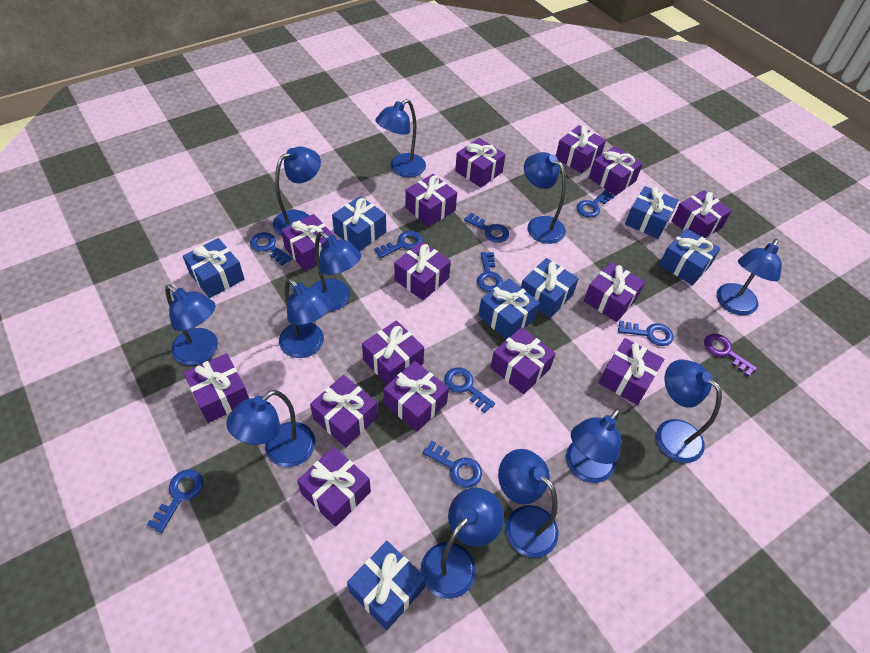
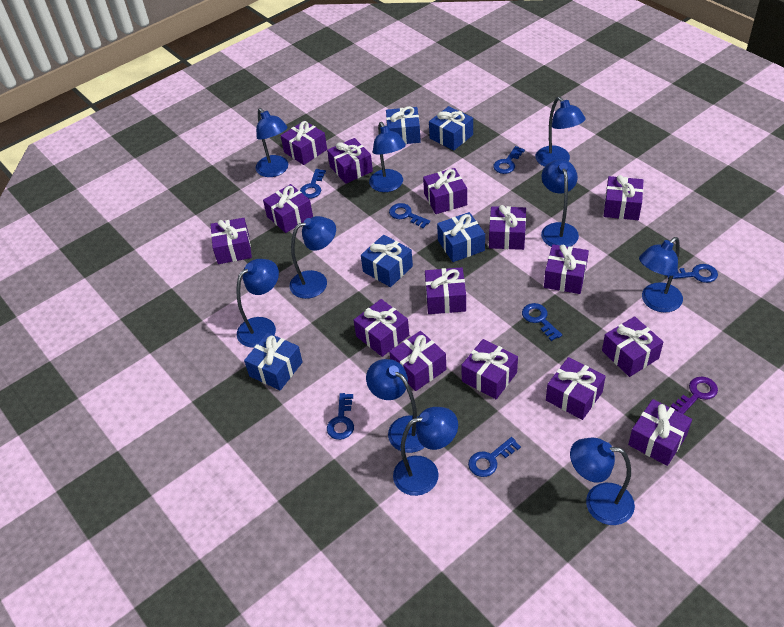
blue gift: [183,238,245,298] [332,196,386,251] [347,541,426,630] [478,278,540,339] [521,258,579,318] [625,186,678,239] [659,228,721,285] = 7 -> [244,333,303,390] [361,235,413,287] [386,106,421,144] [429,106,473,150] [437,212,485,262] = 5
blue key: [147,469,203,533] [250,232,292,266] [375,231,423,258] [423,441,482,488] [444,367,495,413] [464,213,509,243] [477,252,503,292] [576,190,615,218] [618,321,673,346] = 9 -> [300,169,326,199] [327,393,354,440] [389,203,430,228] [468,437,521,477] [493,146,525,174] [522,303,562,341] [667,264,718,283] = 7
blue lamp: [165,285,218,365] [226,390,315,467] [273,146,321,236] [279,278,331,358] [311,232,361,312] [375,99,426,177] [421,488,504,599] [498,449,559,558] [524,152,566,244] [566,408,621,483] [656,359,722,463] [717,238,782,315] = 12 -> [237,259,279,348] [256,108,288,177] [289,216,336,299] [366,359,425,453] [369,122,406,192] [393,407,458,496] [535,97,586,167] [541,159,579,247] [570,438,635,525] [639,237,683,313] = 10

